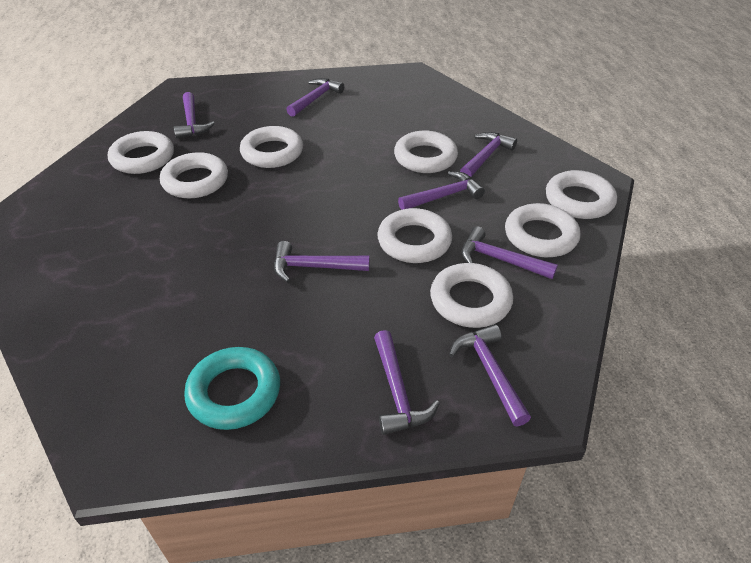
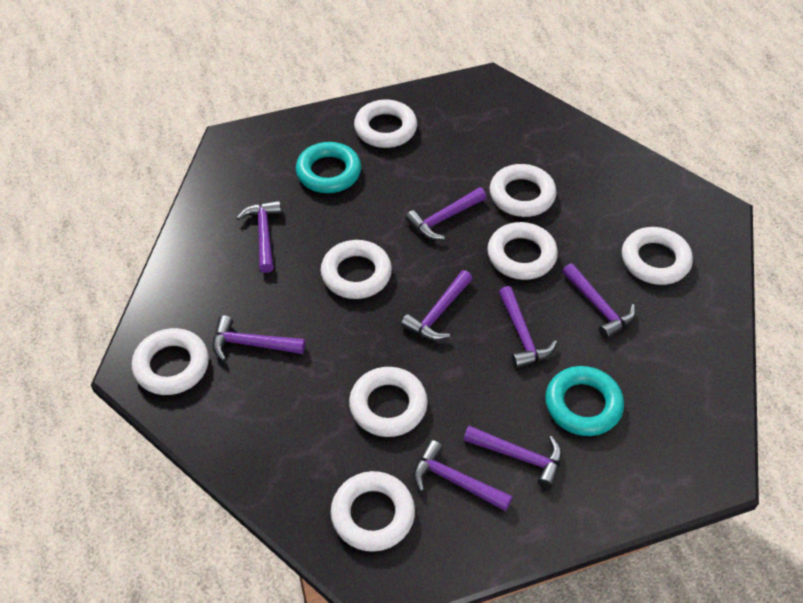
turquoise ring: [184,347,280,430] = 1 -> [296,142,361,193] [545,366,624,436] = 2

